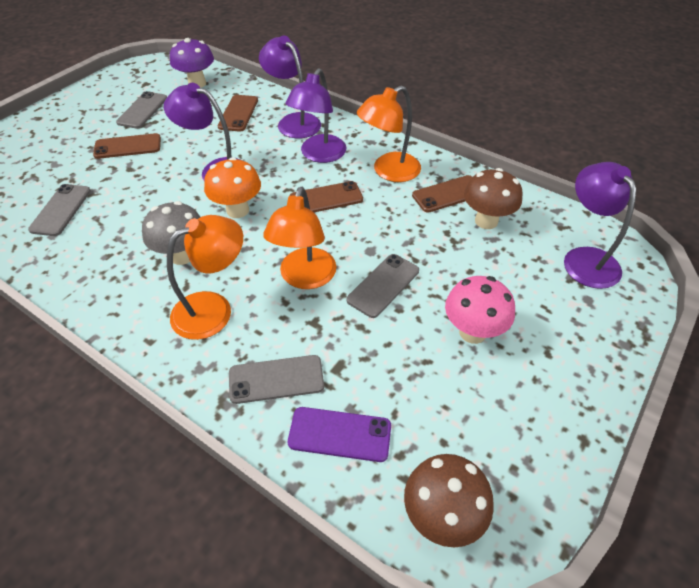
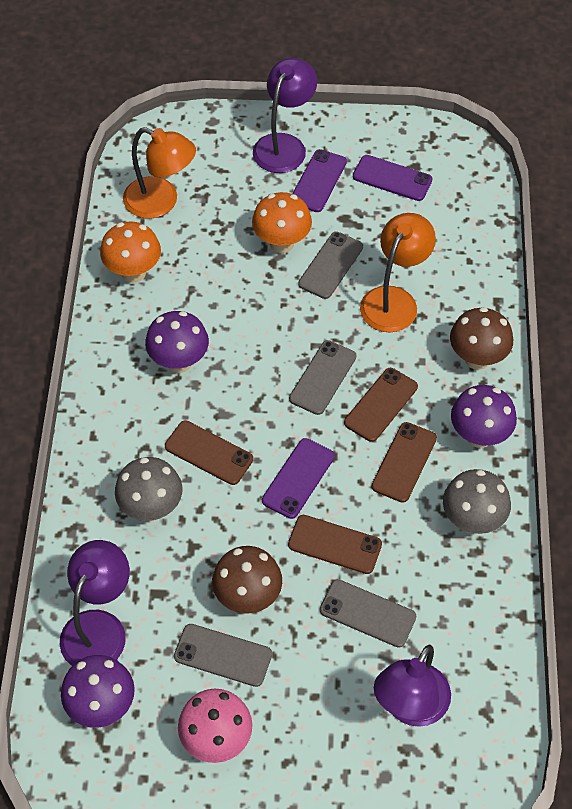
grey mushroom: [142,201,200,265] = 1 -> [115,457,182,521] [443,469,511,534] = 2
orange lamp: [167,215,243,340] [263,187,336,289] [356,86,421,182] = 3 -> [123,127,196,219] [360,213,436,332] = 2
orange mushroom: [204,157,261,218] = 1 -> [100,221,161,283] [252,192,312,253] = 2
purple lamp: [164,83,243,180] [259,36,321,138] [285,68,346,163] [564,162,636,289] = 4 -> [60,540,130,666] [253,58,317,173] [374,645,451,727] = 3
purple mushroom: [170,38,214,88] = 1 -> [61,655,135,728] [145,311,209,373] [451,385,517,448] = 3
purple phone: [288,407,391,462] = 1 -> [262,438,335,519] [292,149,347,212] [353,155,433,201] = 3

